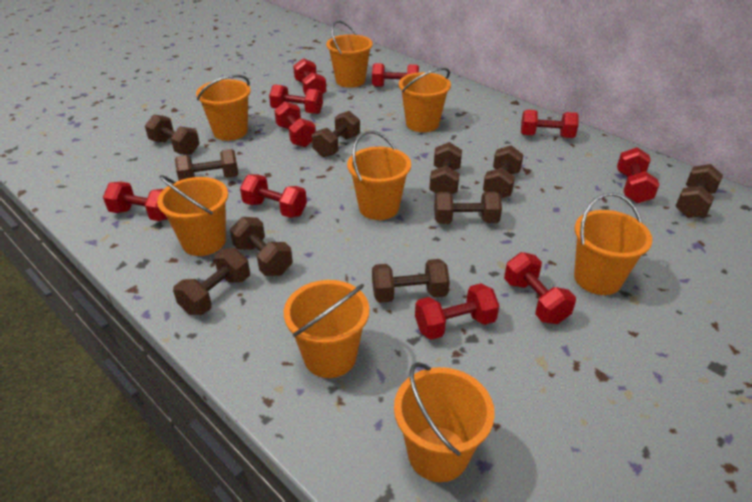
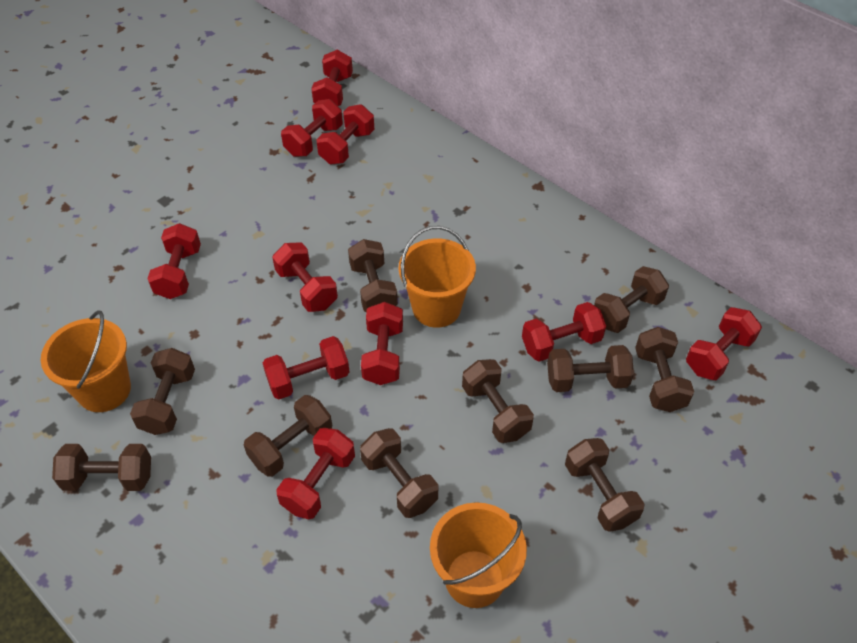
orange bucket: [157,175,228,256] [196,75,251,141] [284,280,369,378] [326,20,373,88] [347,131,411,220] [394,362,495,482] [399,68,451,132] [574,193,653,295] = 8 -> [41,310,131,412] [399,226,476,328] [430,502,527,608] = 3

